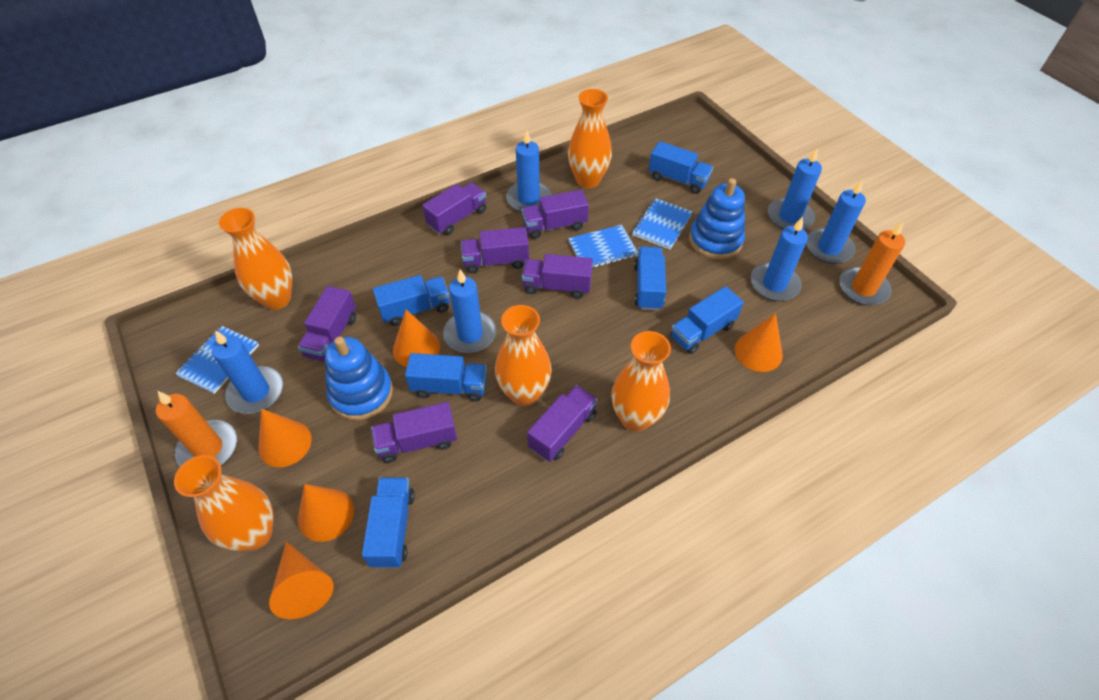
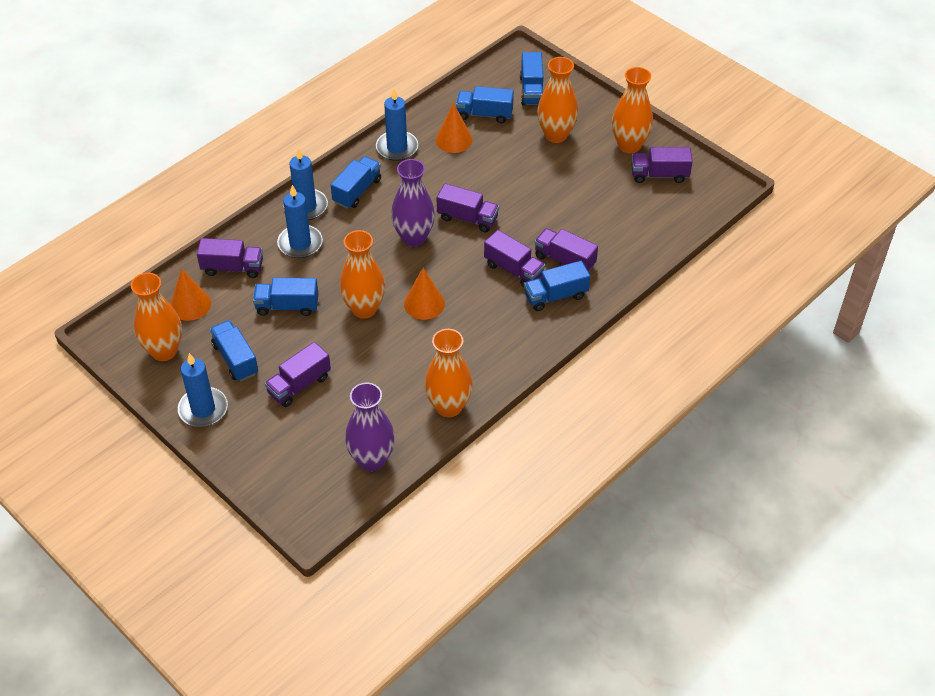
blue candle: [212,330,283,414] [443,269,496,353] [506,130,551,212] [750,217,808,301] [768,148,822,229] [806,180,866,264] = 6 -> [178,353,228,427] [277,185,323,258] [289,147,328,220] [376,89,418,161] = 4
blue notebook: [175,326,259,394] [568,225,638,268] [632,198,693,250] = 3 -> none = 0
blue stacking toy: [325,337,393,420] [689,178,745,260] = 2 -> none = 0
orange candle: [156,391,237,466] [839,221,905,306] = 2 -> none = 0
orange cone: [258,409,312,467] [269,541,334,619] [298,484,354,542] [393,310,440,367] [735,313,783,372] = 5 -> [170,269,211,321] [404,268,445,320] [435,103,473,153] = 3
purple truck: [298,286,356,361] [371,402,457,463] [422,183,486,235] [461,227,529,273] [522,190,589,239] [522,254,593,299] [527,385,598,462] = 7 -> [197,238,263,278] [265,342,331,407] [437,183,499,233] [484,230,545,288] [534,228,598,272] [631,147,693,183] = 6
purple vase: none = 0 -> [345,383,395,471] [391,159,435,247] = 2

